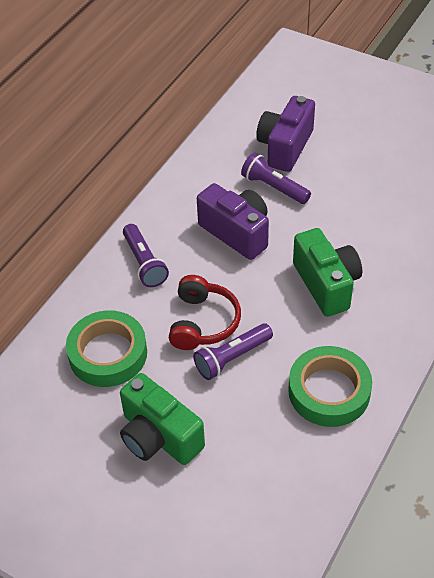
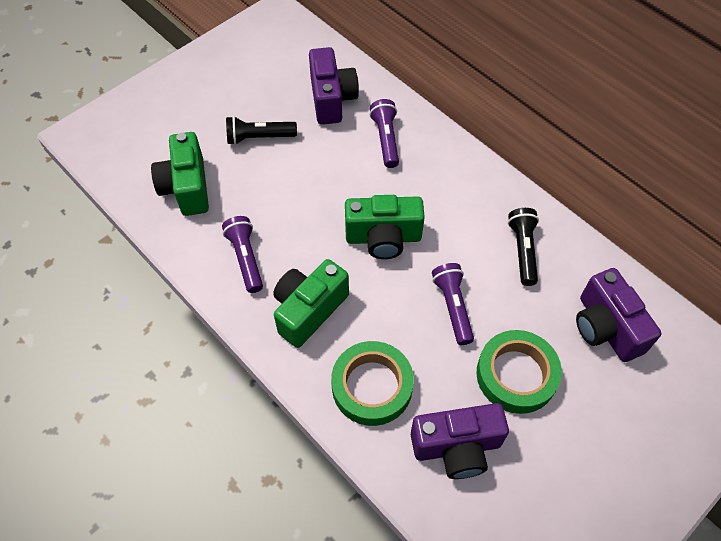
black flashlight: none = 0 -> [226,116,297,145] [508,208,539,286] = 2
green camera: [120,373,205,465] [293,228,362,317] = 2 -> [151,132,209,216] [273,259,349,348] [345,195,425,259] = 3
purple camera: [197,183,269,260] [256,96,315,172] = 2 -> [309,47,359,125] [411,403,509,479] [576,268,662,362] = 3
red headphones: [169,275,241,350] = 1 -> none = 0

